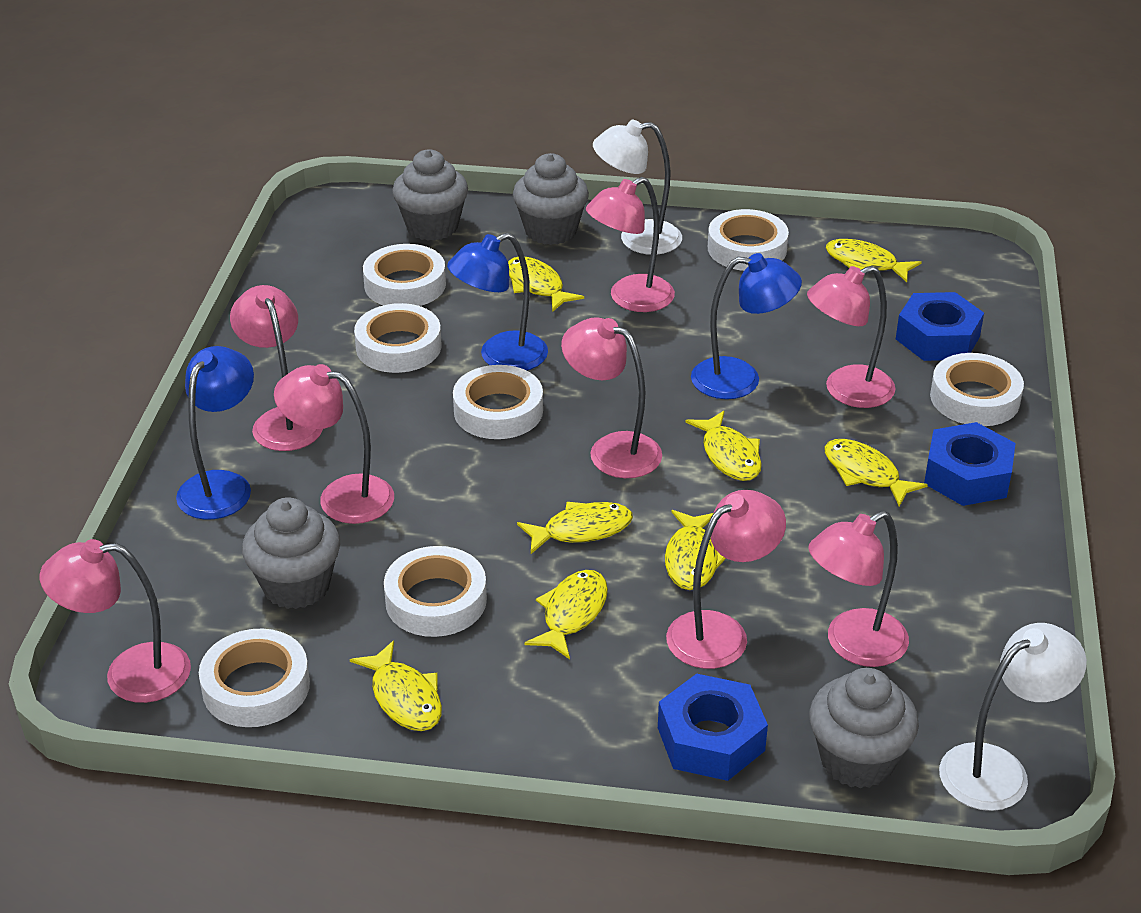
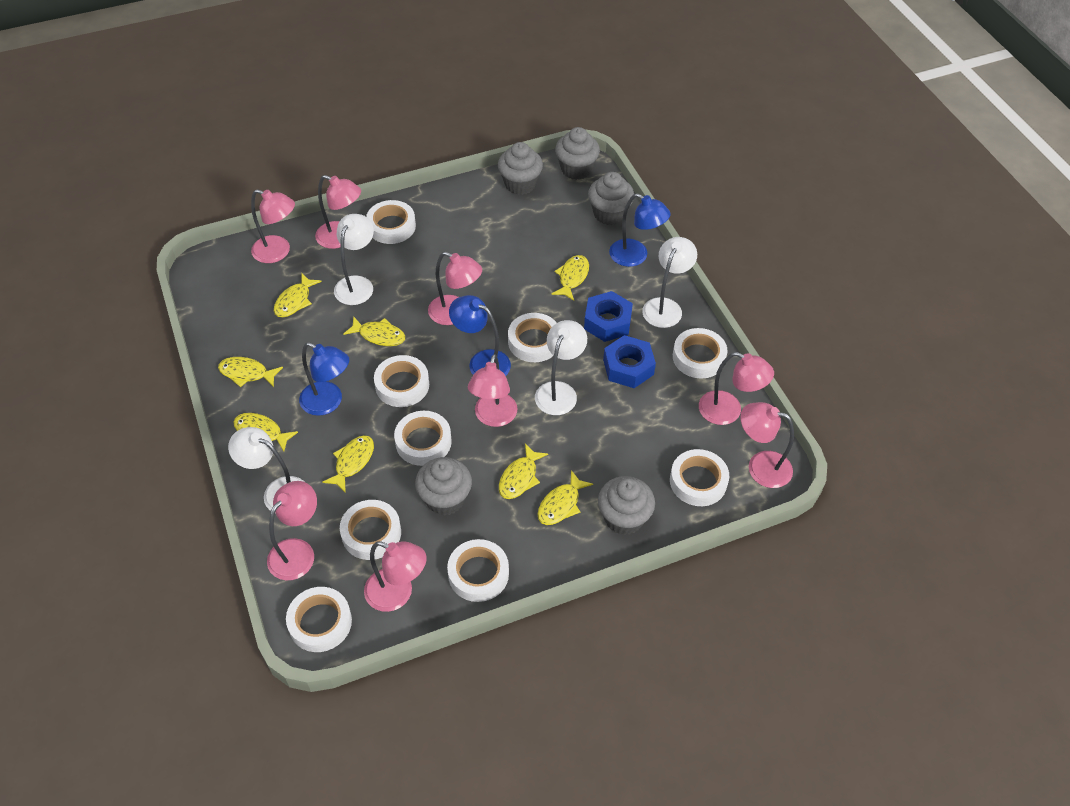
blue nut: [658,674,768,781] [896,292,984,361] [924,422,1016,506] = 3 -> [584,291,633,342] [603,335,656,388] = 2
grey cupcake: [242,497,341,609] [392,149,468,241] [513,153,589,245] [809,668,919,789] = 4 -> [415,457,472,516] [498,142,543,195] [555,127,600,180] [588,172,634,225] [598,476,655,535] = 5
white lamp: [593,120,682,255] [939,623,1087,811] = 2 -> [228,427,304,511] [334,214,374,305] [535,320,587,415] [642,237,697,328] = 4
white tape: [199,629,310,727] [354,303,442,373] [363,244,446,306] [384,546,487,637] [453,365,543,439] [708,209,789,271] [930,353,1024,426] = 7 -> [286,587,352,652] [340,500,401,560] [366,200,416,244] [374,355,429,407] [394,411,452,466] [447,539,509,602] [508,313,557,362] [670,449,729,506] [673,328,727,379] = 9

